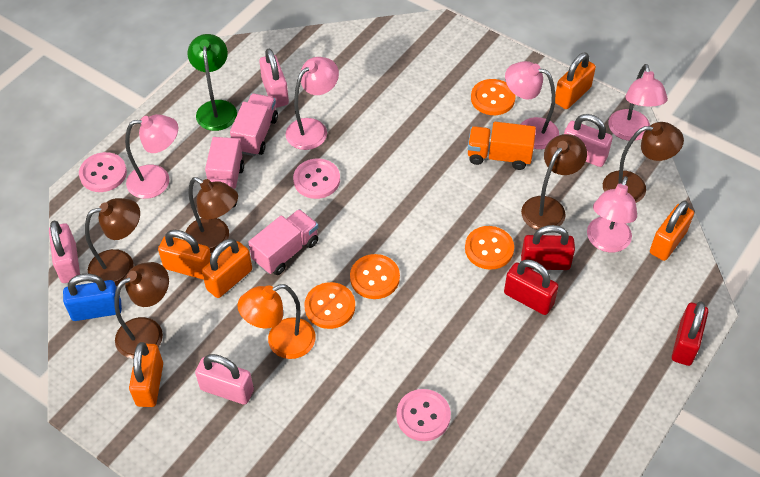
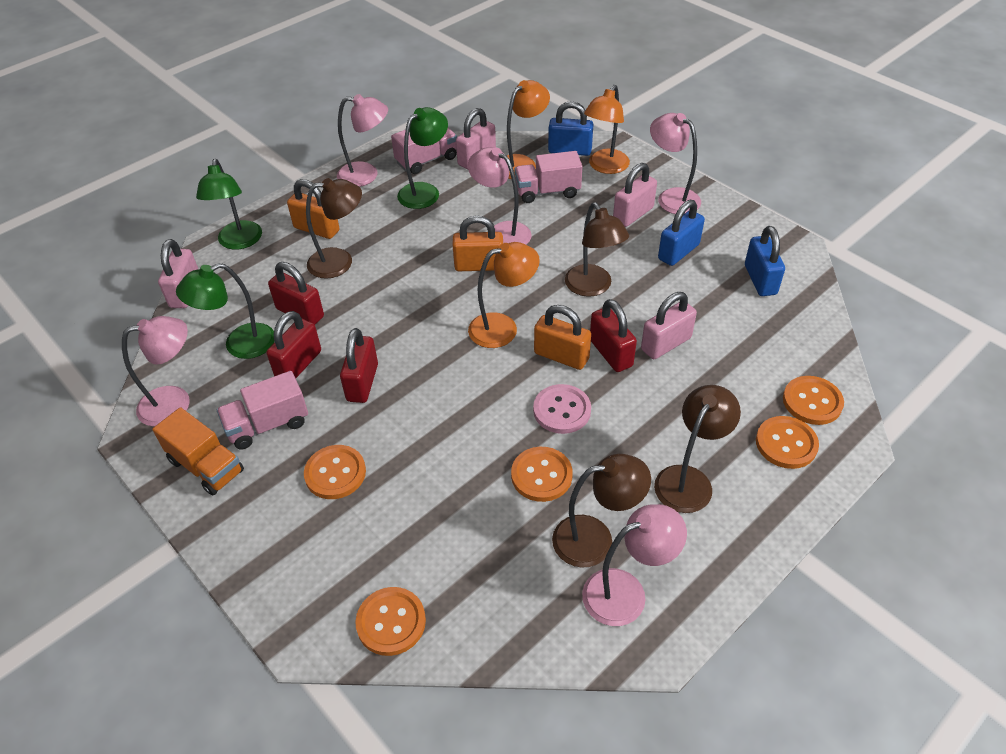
blue padlock: [63,274,122,321] = 1 -> [548,101,594,156] [658,200,705,266] [745,226,785,296] = 3
brown lamp: [85,198,140,286] [114,262,169,359] [186,177,238,253] [521,134,587,230] [603,122,684,203] = 5 -> [306,178,362,279] [552,454,651,568] [565,202,629,297] [654,385,741,513] = 4
green lamp: [187,34,237,131] = 1 -> [176,263,275,359] [196,159,262,250] [397,107,448,209] = 3
orange button: [305,282,355,329] [350,254,400,299] [465,226,514,270] [471,79,516,115] = 4 -> [304,445,366,499] [355,587,426,656] [511,447,573,502] [756,416,819,469] [783,376,844,425] = 5
orange lamp: [238,284,316,359] = 1 -> [468,242,540,348] [506,80,550,179] [584,85,630,174] = 3
orange padlock: [129,342,163,407] [158,230,211,280] [202,239,252,298] [555,52,596,109] [650,200,694,261] = 5 -> [287,179,339,239] [453,215,503,271] [534,305,591,370] = 3
pink button: [79,152,127,192] [293,159,340,199] [396,389,451,441] = 3 -> [533,384,591,434] = 1
red padlock: [504,259,559,315] [521,225,575,270] [672,302,708,366] = 3 -> [267,311,321,378] [268,262,324,325] [340,328,378,403] [590,299,637,372] = 4

